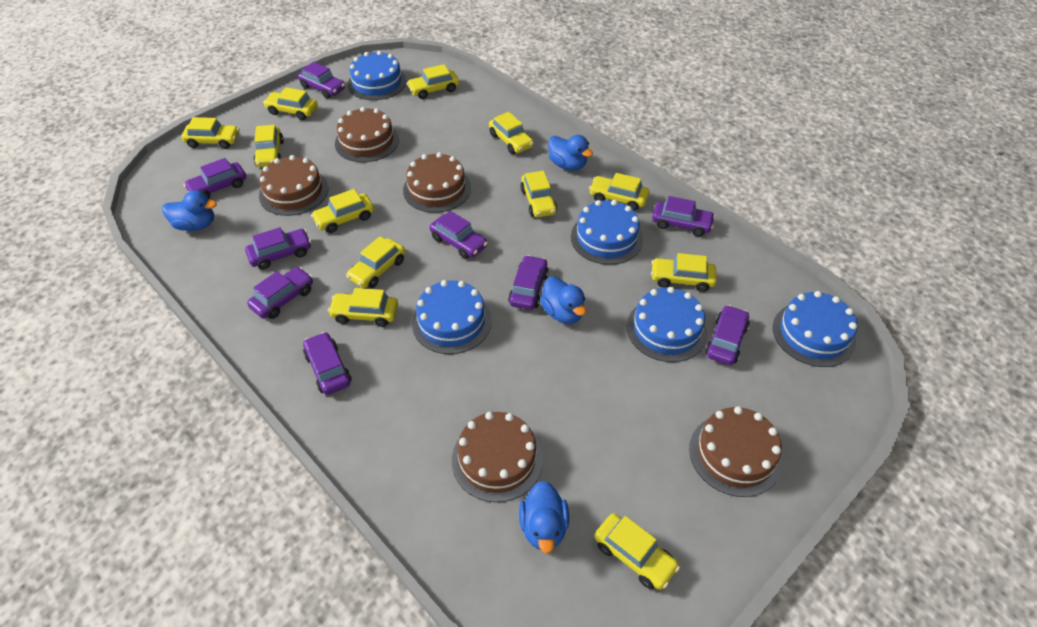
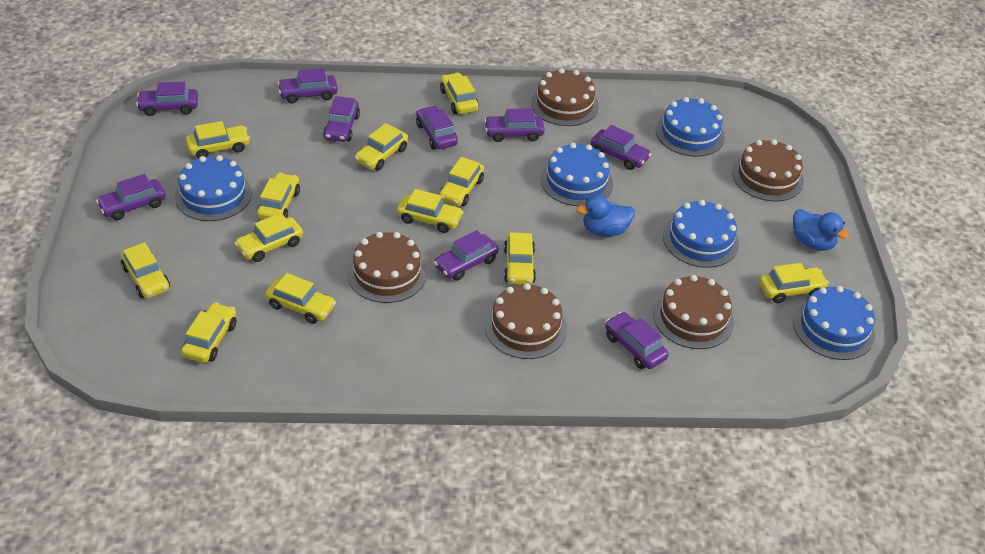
blue duck: [162,190,217,231] [519,481,569,553] [540,276,586,324] [548,135,593,171] = 4 -> [576,195,635,237] [793,209,849,251] = 2

